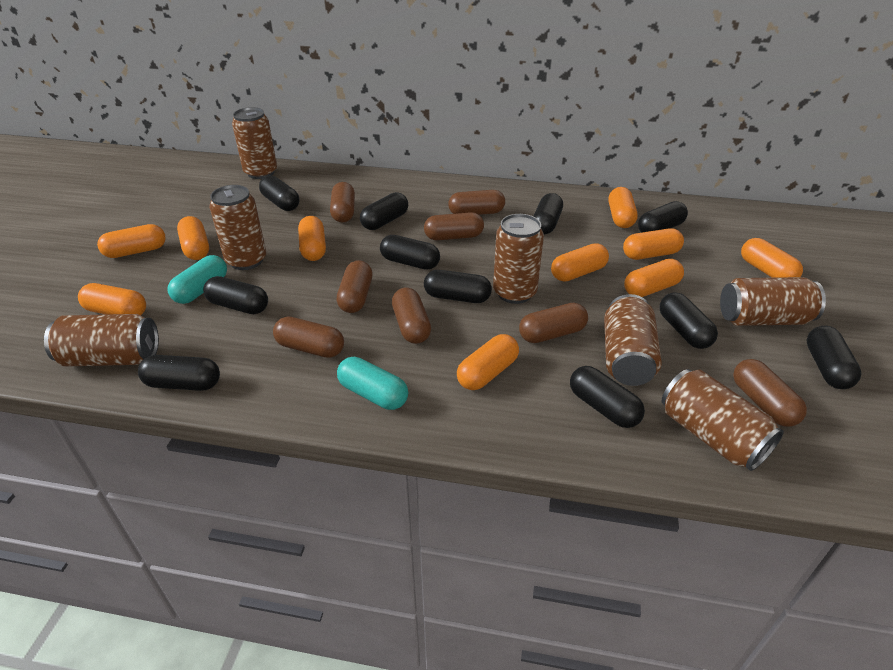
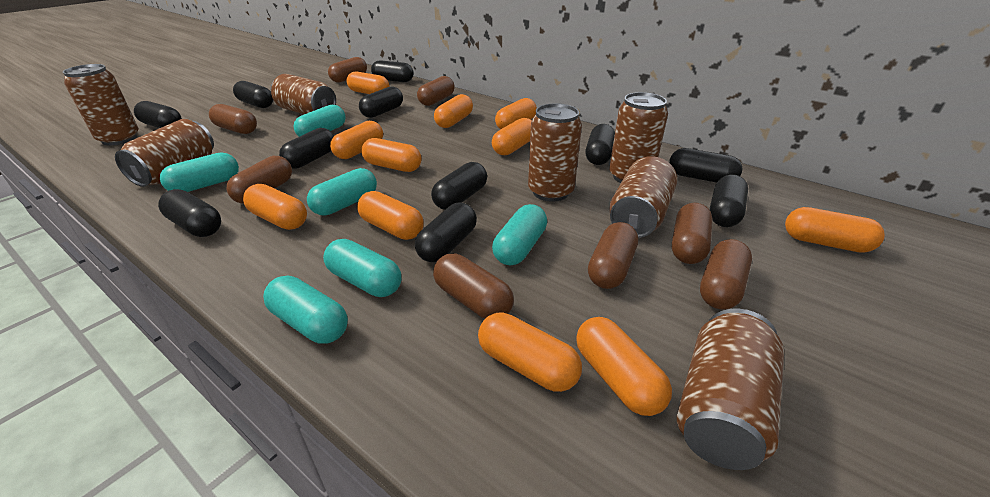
orange capsule: [78,283,146,316] [97,224,166,258] [177,216,209,260] [298,216,326,261] [457,334,519,390] [551,243,609,282] [609,187,638,228] [623,228,684,260] [624,259,684,297] [741,238,803,278] = 10 -> [243,184,307,230] [330,121,383,159] [347,72,389,94] [357,191,424,240] [361,138,422,172] [434,94,473,128] [478,312,582,392] [492,118,532,155] [495,98,537,129] [576,317,672,416] [785,207,885,253] = 11
turquoise capsule: [168,255,227,304] [337,357,408,410] = 2 -> [160,152,239,192] [263,275,348,344] [294,105,345,137] [307,168,377,216] [323,239,401,297] [492,204,547,265] = 6

